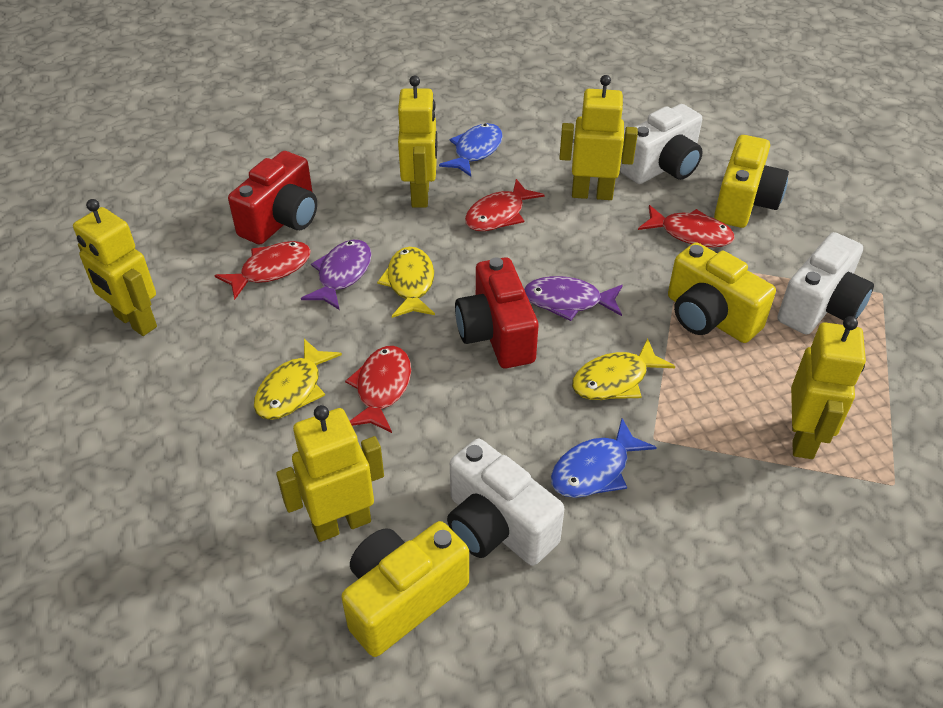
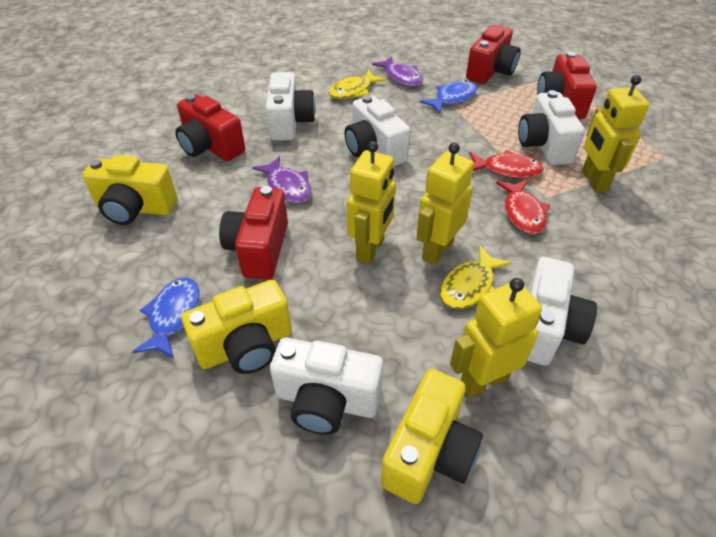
red camera: [228,151,317,245] [455,257,539,368] = 2 -> [175,94,245,161] [219,186,288,280] [466,25,521,84] [537,52,597,119] = 4
red fish: [214,241,311,300] [345,346,411,433] [465,179,544,231] [638,205,735,247] = 4 -> [469,150,544,179] [496,180,550,234] = 2
white camera: [447,439,564,566] [620,104,703,184] [777,232,874,334] = 3 -> [265,72,315,141] [270,337,384,435] [344,95,410,166] [518,90,585,165] [527,257,597,366] = 5
yellow fish: [254,339,342,420] [377,247,435,318] [572,338,676,400] = 3 -> [329,70,386,99] [440,245,512,309] = 2
yellow robot: [73,199,157,336] [276,405,384,542] [398,76,437,208] [559,75,638,200] [791,316,866,459] = 5 -> [347,141,396,264] [417,142,474,265] [450,278,542,398] [582,75,649,192] = 4

